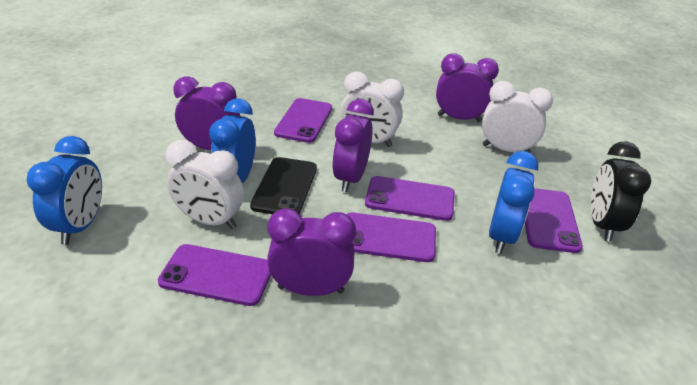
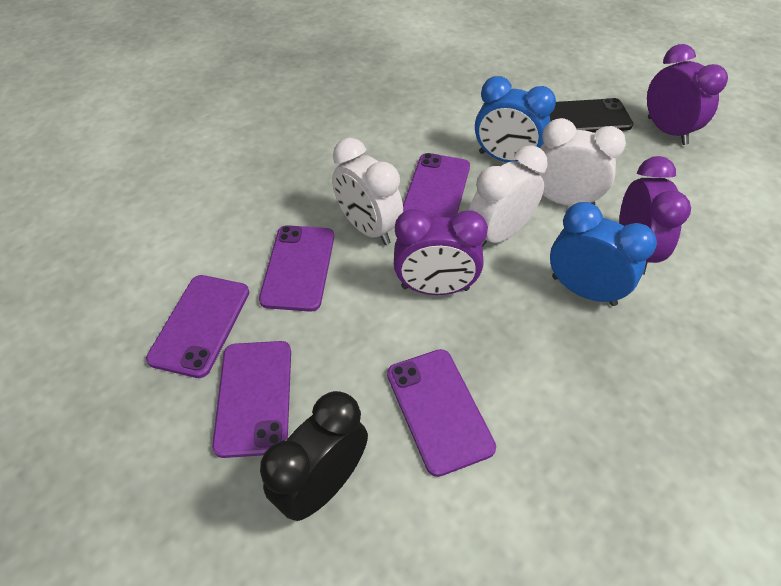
blue clock: [26,136,102,245] [209,98,256,183] [489,151,539,254] = 3 -> [475,76,556,162] [550,202,657,306] = 2
purple clock: [173,77,240,150] [267,208,356,296] [332,99,374,192] [436,53,499,122] = 4 -> [394,209,488,295] [619,156,691,275] [647,44,728,145] = 3

